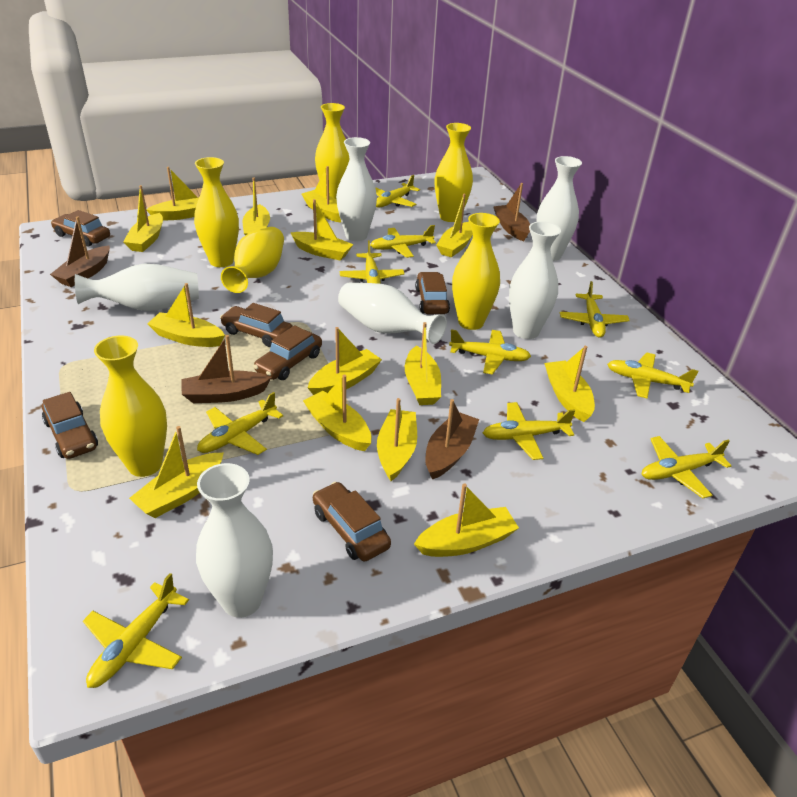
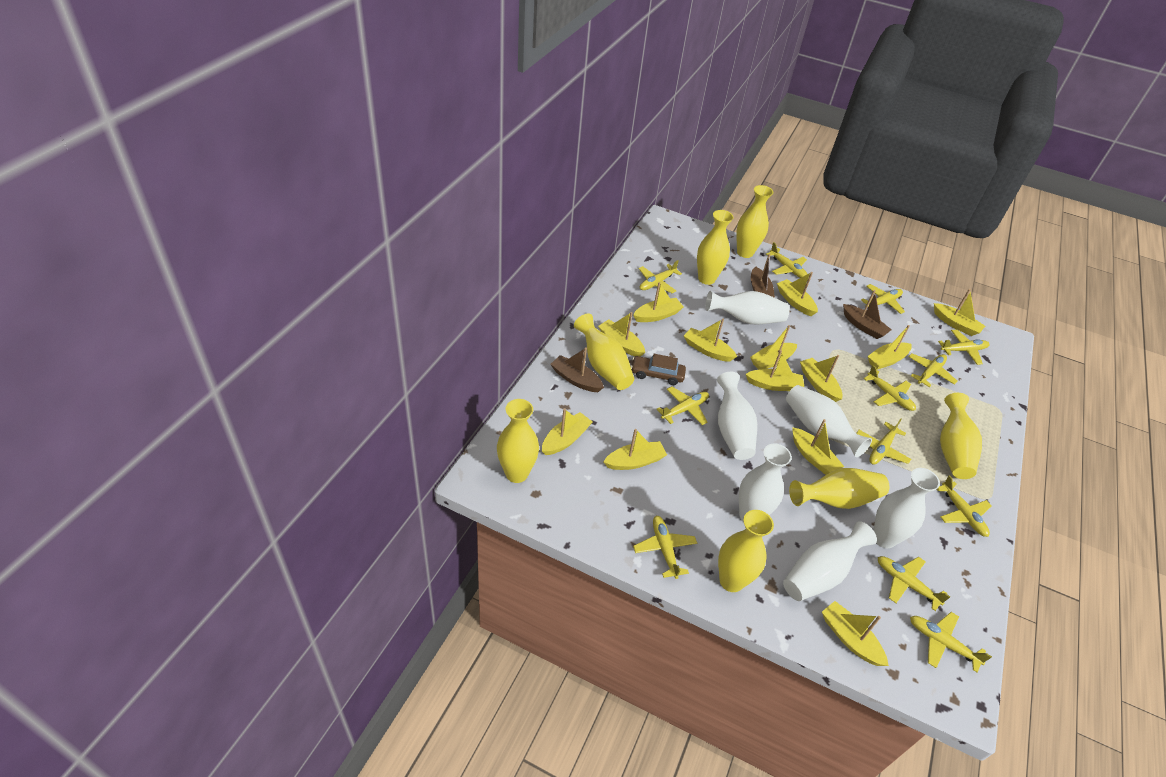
brown boat: [50,217,110,287] [181,335,272,403] [425,399,479,480] [493,183,530,241] = 4 -> [551,347,604,392] [751,254,775,298] [843,290,892,339] = 3
brown car: [42,392,98,459] [51,210,110,246] [220,303,293,347] [253,325,322,380] [313,482,391,562] [415,272,450,314] = 6 -> [631,354,686,385] = 1
yellow boat: [123,185,163,252] [129,426,224,518] [146,167,199,220] [147,283,225,347] [242,177,270,236] [290,199,354,261] [302,166,341,223] [303,375,371,451] [308,327,382,395] [377,398,417,481] [405,322,441,405] [414,484,519,557] [436,193,473,257] [544,346,595,422] = 14 -> [542,408,592,455] [598,312,645,357] [603,429,667,470] [633,282,684,322] [684,319,737,362] [746,350,804,391] [750,325,797,370] [777,272,818,316] [792,419,844,475] [800,355,843,402] [822,601,889,666] [868,325,912,369] [934,289,985,336] = 13
yellow plane: [83,573,189,688] [197,392,283,455] [340,241,405,284] [370,225,436,258] [375,175,420,208] [449,330,531,374] [483,402,575,460] [560,281,630,338] [607,353,698,398] [641,436,732,498] = 10 -> [633,516,697,579] [639,260,682,294] [657,386,709,425] [766,242,807,278] [856,419,911,465] [861,284,905,314] [864,365,916,411] [878,556,950,611] [908,353,958,387] [910,612,992,672] [937,475,991,537] [938,329,990,365] = 12
yellow vase: [94,336,167,477] [194,157,239,267] [221,227,284,293] [315,103,349,200] [435,123,473,222] [452,213,500,330] = 6 -> [497,399,539,483] [574,314,634,390] [697,210,734,285] [718,510,774,592] [736,185,773,258] [789,468,889,509] [940,393,982,479] = 7

